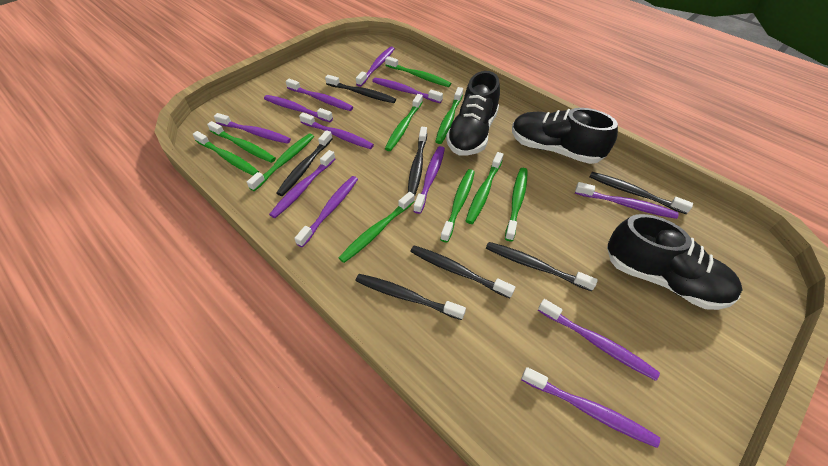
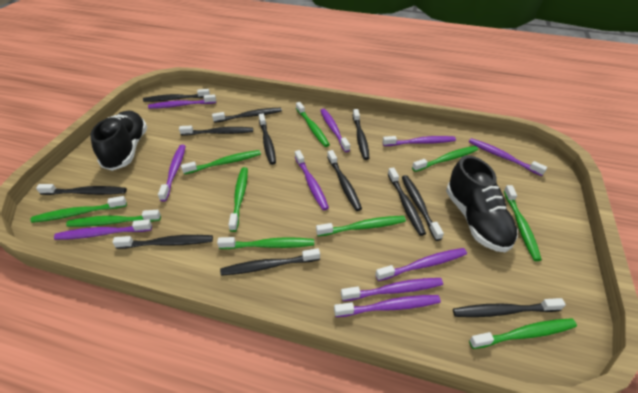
black shoe: [446,71,500,156] [512,108,618,164] [607,214,743,310] = 3 -> [90,111,147,171] [446,156,518,253] = 2
black toothbrush: [276,130,333,196] [325,75,396,103] [355,274,466,320] [408,127,427,195] [410,245,515,298] [486,242,598,291] [589,172,693,214] = 7 -> [36,184,127,195] [112,235,213,249] [143,89,210,102] [179,126,253,135] [212,108,282,123] [220,248,320,276] [259,114,276,165] [327,150,362,211] [353,109,369,160] [388,167,426,236] [402,175,444,241] [453,298,566,317] = 12
purple toothbrush: [214,113,291,144] [264,95,333,122] [269,150,335,218] [286,79,353,111] [294,176,358,247] [299,113,374,149] [356,47,395,87] [372,78,443,103] [413,146,445,214] [521,367,660,448] [538,299,660,381] [575,182,679,219] = 12 -> [54,219,152,240] [148,94,216,109] [158,145,186,201] [295,150,329,210] [320,109,350,152] [334,295,441,317] [341,278,443,301] [375,248,467,281] [383,136,456,146] [469,138,547,176] = 10

